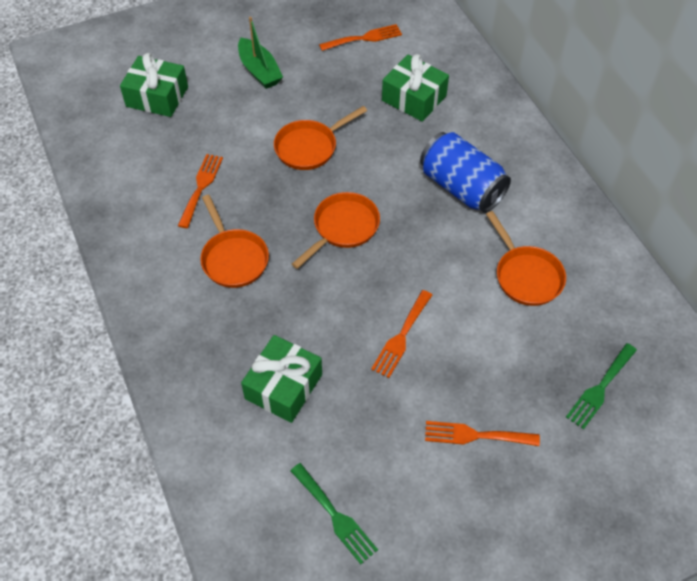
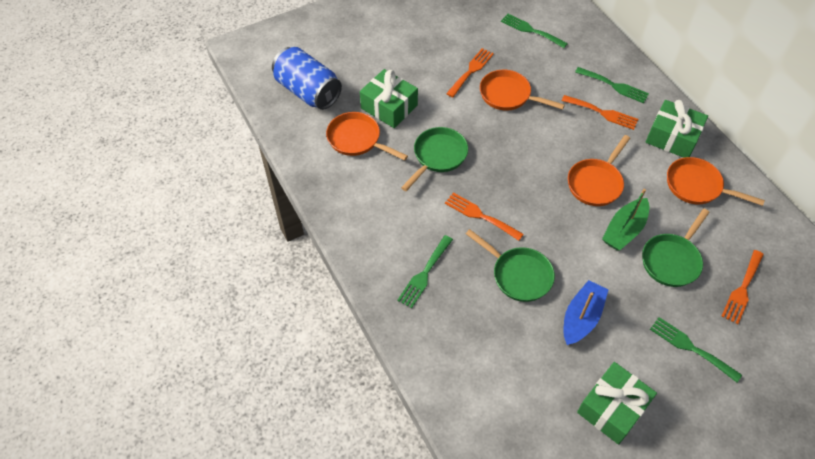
blue boat: none = 0 -> [563,280,608,345] = 1
green fork: [290,463,378,564] [566,343,637,429] = 2 -> [397,235,453,308] [501,14,568,48] [575,67,649,103] [650,317,742,382] = 4
green pan: none = 0 -> [401,127,468,191] [466,229,555,302] [642,209,710,287] = 3

